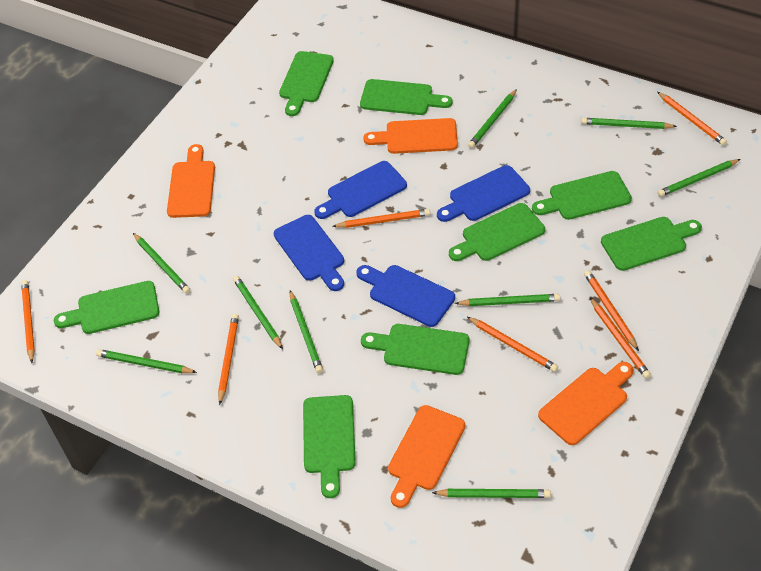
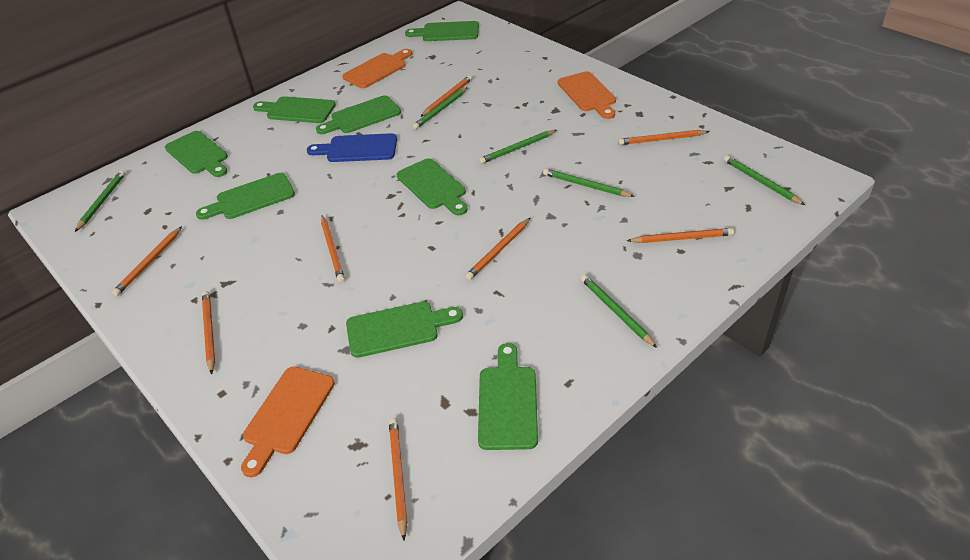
blue cutting board: [274,215,344,291] [314,161,407,219] [356,265,455,327] [437,165,530,222] = 4 -> [307,133,397,162] = 1
green pencil: [96,349,197,373] [133,233,190,294] [233,276,283,349] [290,290,323,373] [432,489,551,498] [455,294,560,306] [468,89,517,148] [581,118,677,129] [658,159,741,197] = 9 -> [75,170,126,232] [413,87,468,129] [479,130,557,164] [543,169,635,197] [581,274,657,348] [724,155,805,205] = 6
orange cutting board: [167,144,215,218] [363,118,458,154] [388,405,465,508] [538,362,634,445] = 4 -> [241,367,335,477] [342,49,412,88] [558,71,616,119] = 3
orange pencil: [21,280,35,363] [218,314,239,405] [332,209,430,228] [467,317,558,372] [584,270,639,351] [590,297,651,379] [657,92,727,146] = 7 -> [112,226,182,296] [202,291,215,374] [321,215,345,282] [389,418,407,541] [420,75,472,117] [465,217,531,280] [618,130,710,145] [627,228,734,243] = 8

